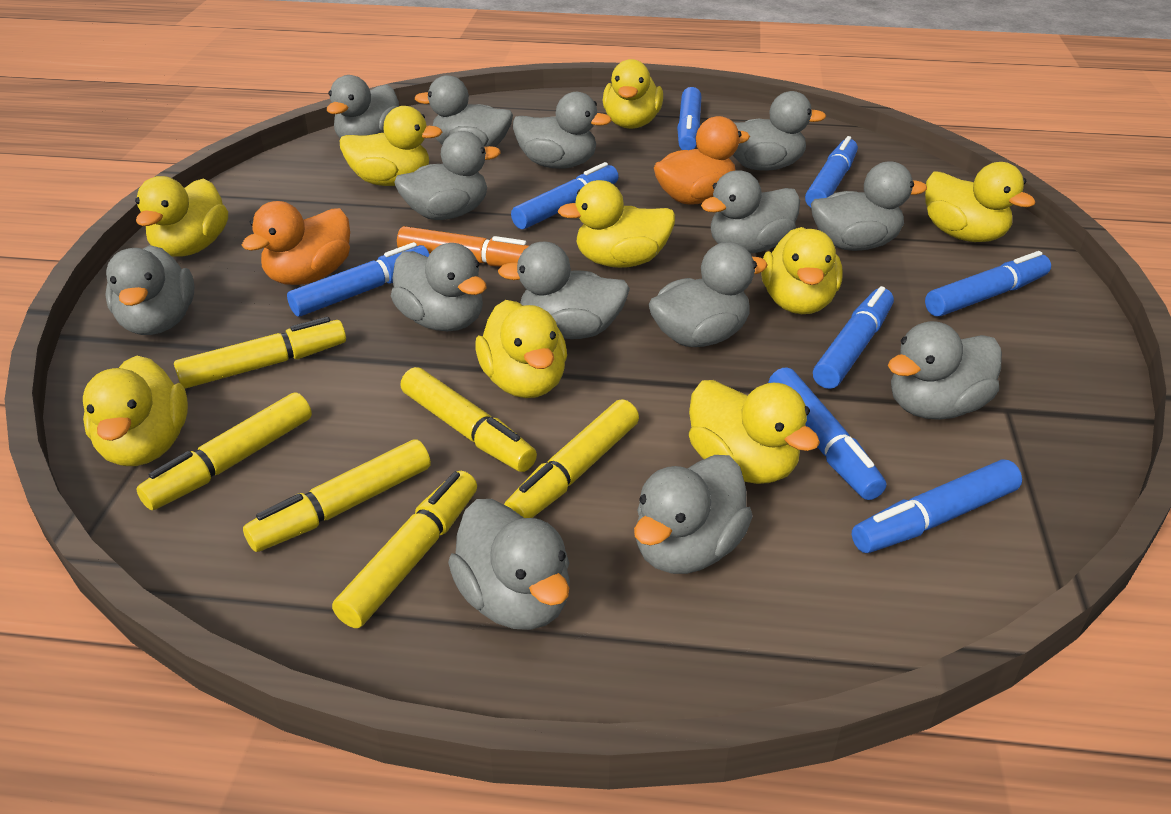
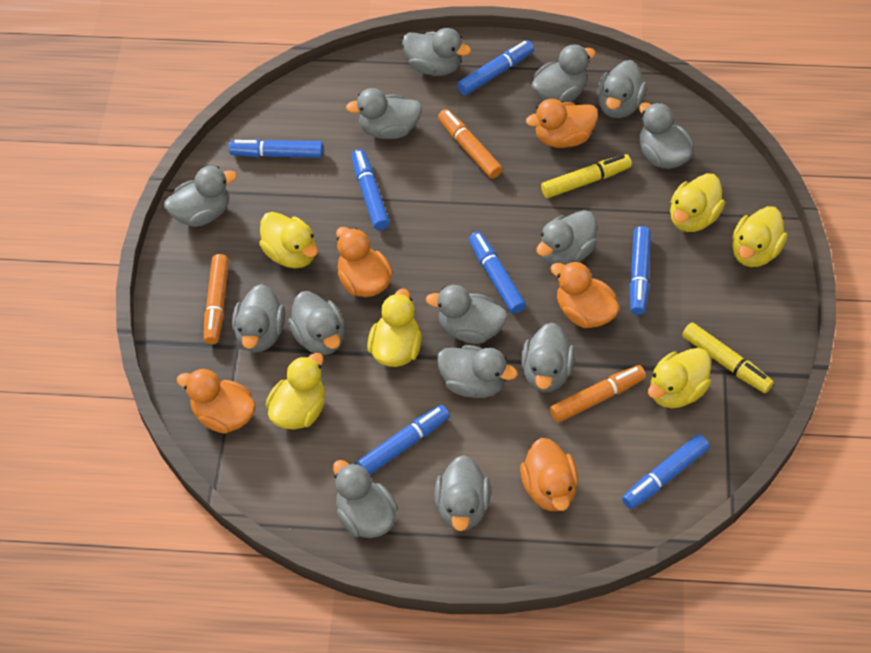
blue marker: [287,242,429,317] [511,162,619,229] [677,87,701,150] [768,368,886,500] [805,136,858,208] [813,286,894,389] [852,459,1022,553] [925,251,1051,317] = 8 -> [229,139,323,158] [352,149,390,230] [357,405,450,475] [457,40,534,95] [469,232,526,314] [622,434,710,509] [630,226,651,315] = 7
orange duck: [242,201,350,285] [654,116,750,205] = 2 -> [176,369,256,434] [336,227,393,297] [520,438,578,511] [526,99,598,148] [550,261,620,328] = 5
orange marker: [397,226,529,267] = 1 -> [204,254,229,344] [438,109,503,179] [550,365,646,422] = 3
yellow duck: [83,355,188,466] [135,176,228,256] [340,106,442,186] [475,300,567,398] [558,180,675,268] [603,59,663,129] [689,380,820,484] [761,227,843,314] [925,162,1035,242] = 9 -> [259,212,318,268] [266,353,325,430] [367,289,422,367] [648,348,711,408] [670,173,725,232] [732,206,787,267] = 6
yellow marker: [136,392,312,510] [174,317,346,389] [243,439,431,552] [332,471,477,628] [401,367,537,472] [504,399,639,518] = 6 -> [541,154,632,198] [682,323,774,393] = 2

